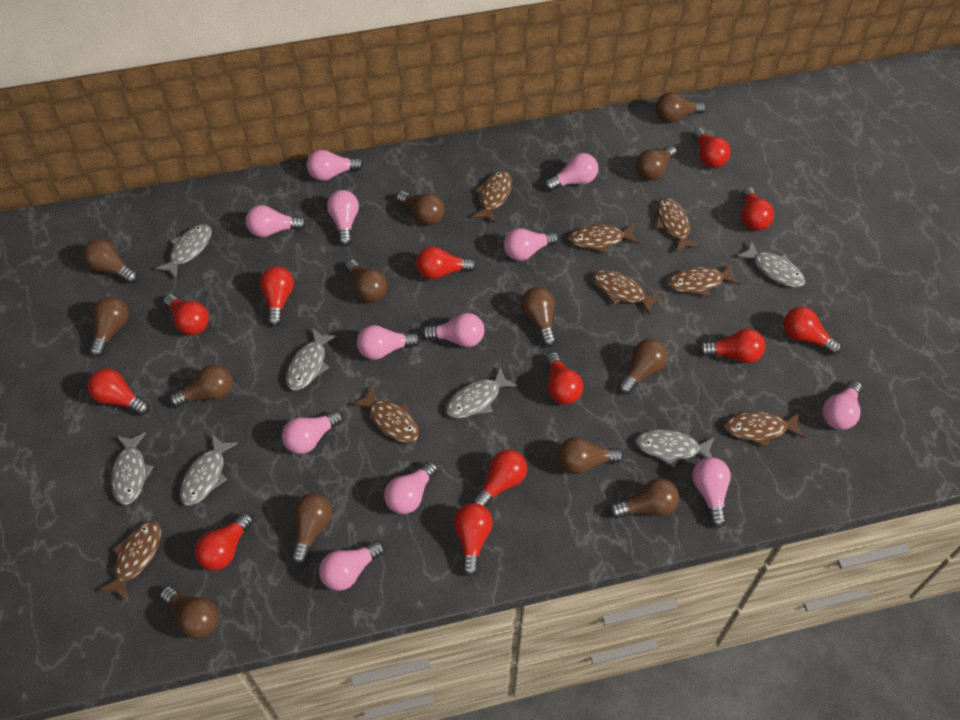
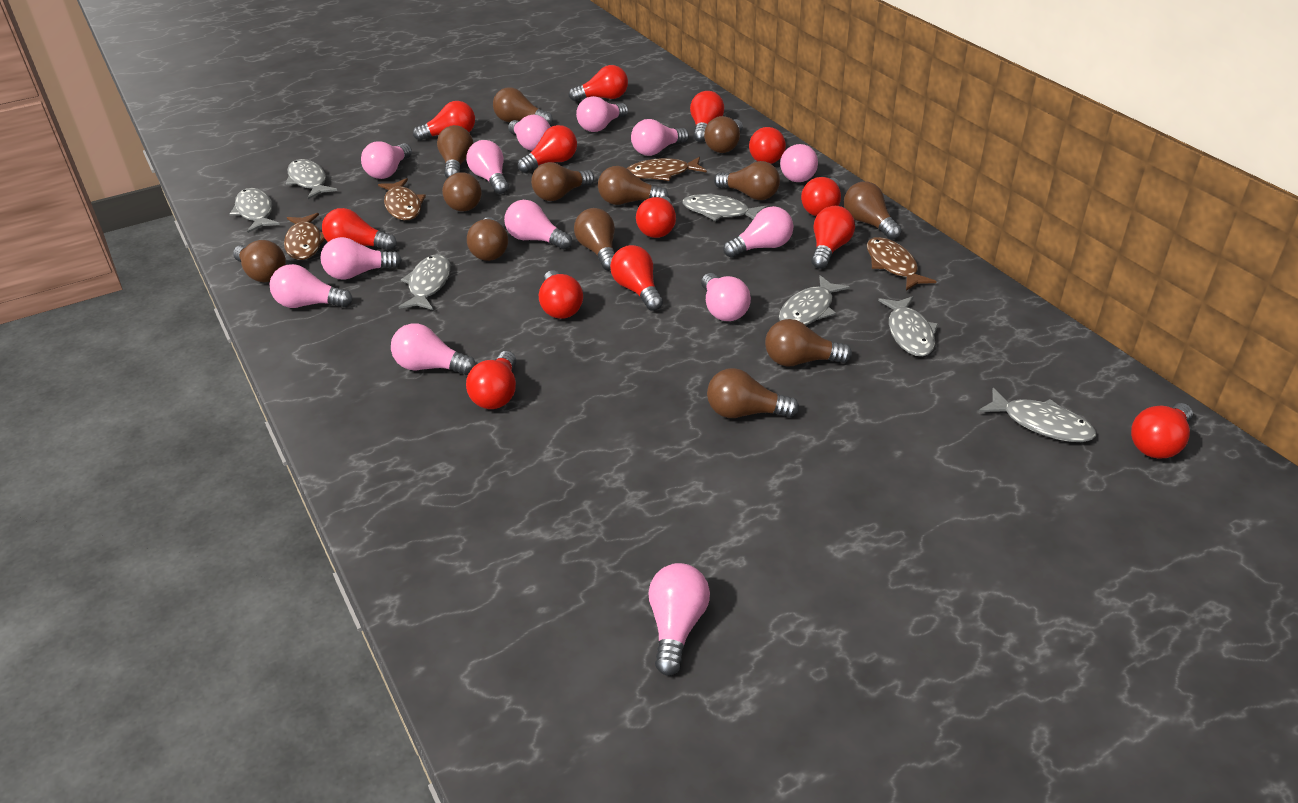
brown fish: [98,521,161,601] [352,387,419,443] [472,171,512,223] [569,224,639,253] [592,269,662,315] [656,197,700,252] [668,263,740,297] [724,411,805,447] = 8 -> [284,213,325,260] [378,178,426,220] [627,157,707,181] [867,237,936,291] = 4
pink light bulb: [245,205,307,237] [282,410,343,454] [307,150,364,181] [319,540,385,591] [327,190,359,246] [357,325,420,360] [384,461,438,514] [422,313,485,347] [504,228,559,261] [544,153,598,191] [692,457,731,528] [823,380,862,430] = 12 -> [270,264,353,308] [321,237,402,280] [361,141,412,179] [391,323,476,375] [467,140,508,194] [504,200,572,250] [508,115,551,151] [576,96,628,132] [631,119,689,156] [649,563,710,676] [701,273,751,321] [723,206,793,258] [780,144,818,182] = 13
red light bulb: [88,369,149,415] [164,294,209,335] [195,512,253,571] [260,266,294,326] [416,247,477,280] [454,503,493,577] [473,450,527,507] [546,352,583,405] [692,128,731,168] [698,329,765,363] [741,187,774,231] [783,307,842,355] = 12 -> [322,208,397,251] [413,101,475,141] [466,351,516,409] [518,125,577,173] [539,270,583,319] [569,65,628,101] [610,245,663,311] [636,196,676,238] [690,91,724,142] [749,127,786,164] [801,177,841,216] [811,206,855,269] [1131,403,1193,458] = 13

